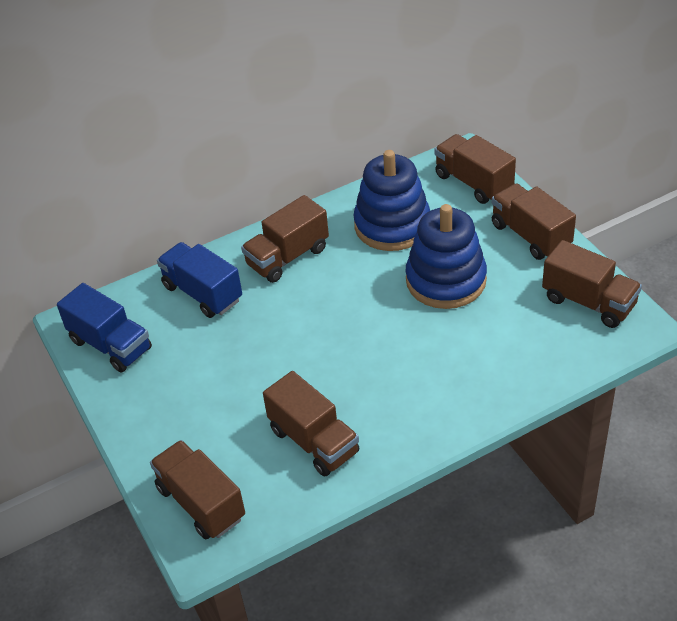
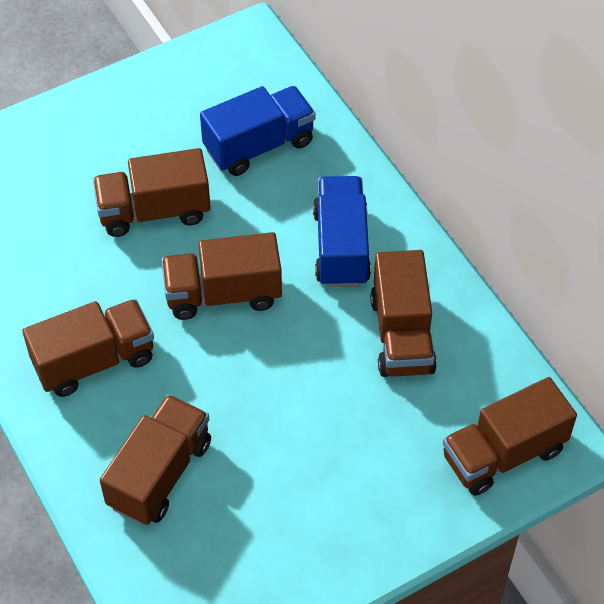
blue stacking toy: [353,150,430,251] [406,204,487,309] = 2 -> none = 0

